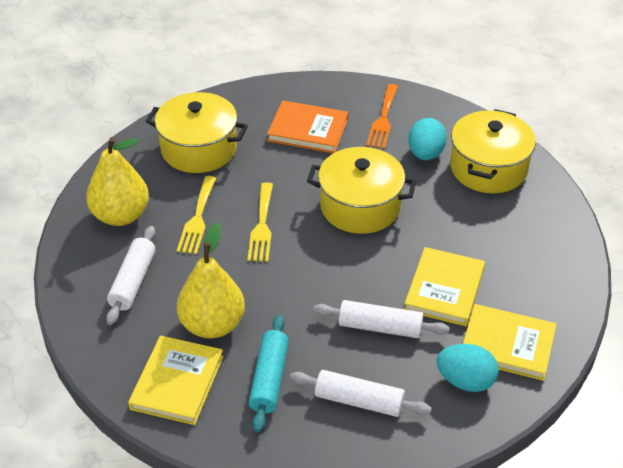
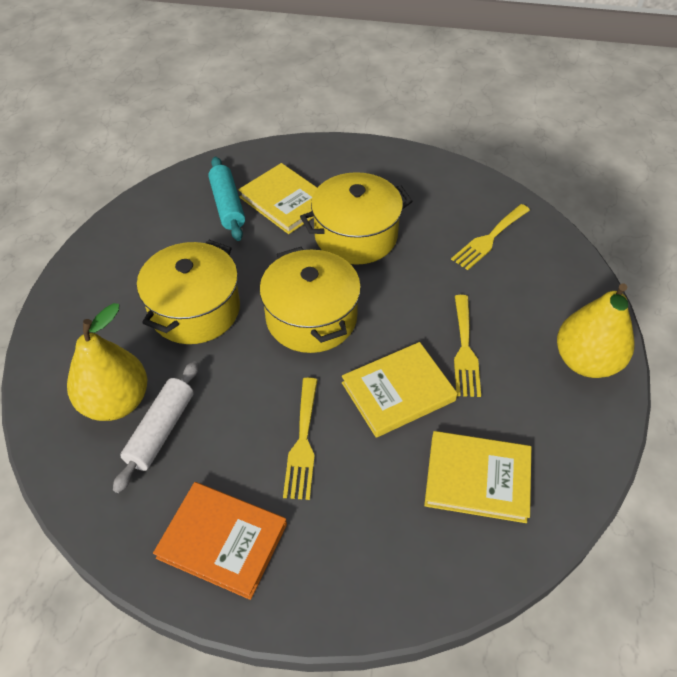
orange fork: [366,84,398,149] = 1 -> none = 0
turquoise egg: [408,118,447,160] [437,344,499,392] = 2 -> none = 0
white rolling pin: [106,226,156,325] [290,370,432,417] [313,300,450,338] = 3 -> [113,361,198,493] = 1
yellow fork: [177,176,216,254] [247,182,273,262] = 2 -> [283,377,318,500] [451,204,530,270] [454,295,481,397] = 3

